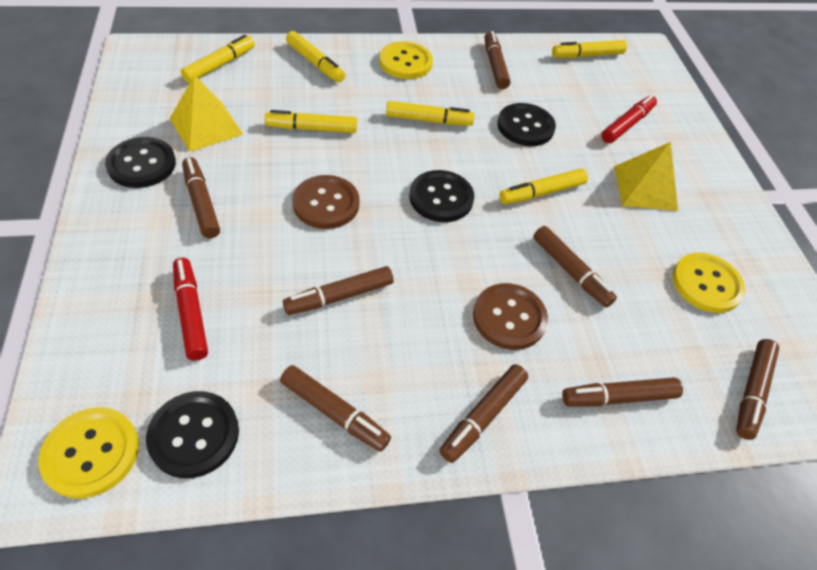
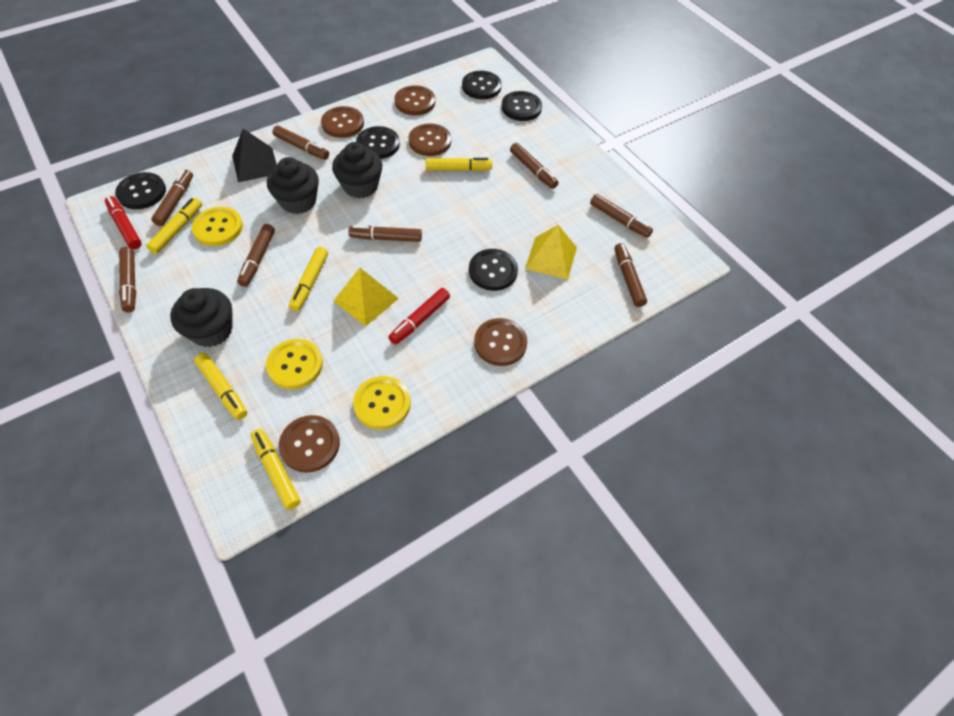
black button: [105,137,176,188] [146,391,239,478] [409,170,474,222] [497,103,556,146] = 4 -> [115,172,166,209] [356,126,400,159] [462,71,502,99] [469,249,518,291] [502,91,542,121] = 5
black cupcake: none = 0 -> [170,288,233,347] [267,157,319,214] [332,142,382,198] = 3
black pyramid: none = 0 -> [232,129,277,182] = 1
brown button: [292,175,360,229] [473,283,548,350] = 2 -> [279,415,340,473] [321,106,364,138] [395,85,435,115] [409,123,451,156] [474,318,527,366] = 5
yellow marker: [181,34,255,83] [264,110,357,133] [286,31,345,82] [386,101,475,126] [500,169,588,204] [552,40,627,58] = 6 -> [146,198,202,254] [194,353,247,420] [251,429,301,510] [289,247,328,311] [426,158,492,171] = 5

